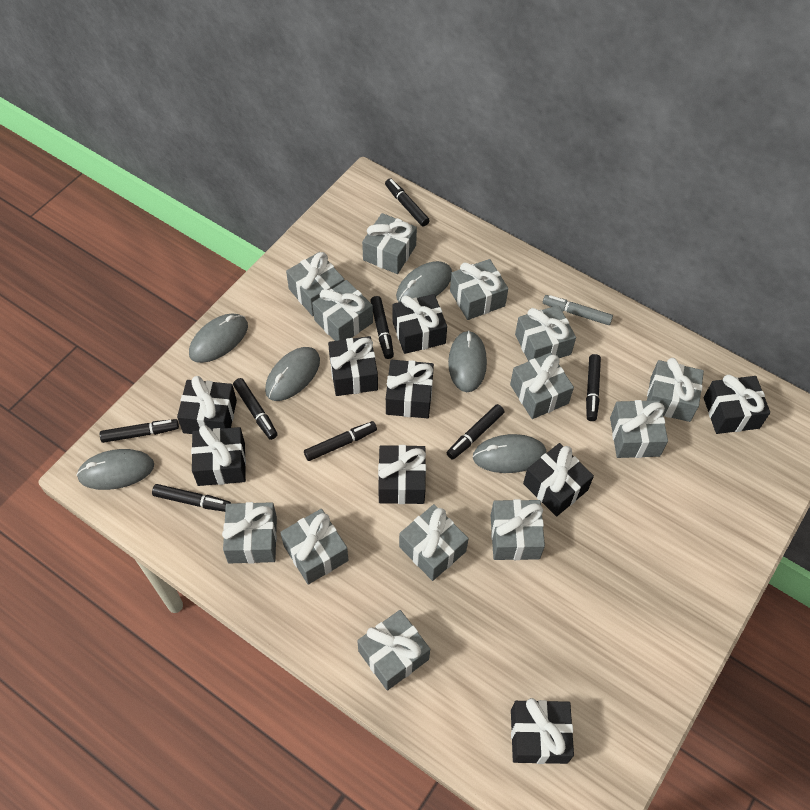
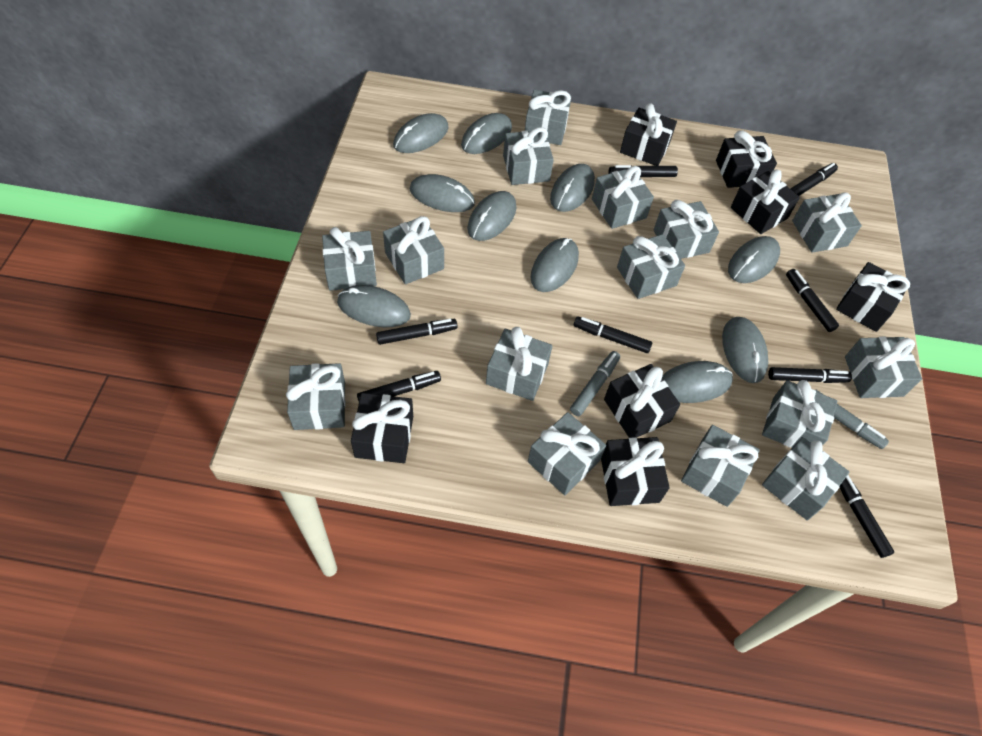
black gift: [177,376,237,434] [191,425,246,486] [328,336,378,396] [378,445,426,504] [386,360,434,418] [392,294,447,354] [511,698,574,764] [523,443,594,516] [704,374,770,434] = 9 -> [351,393,413,463] [601,437,670,506] [604,364,680,438] [620,103,677,166] [716,130,777,188] [731,170,800,234] [836,262,910,332] = 7
grey gift: [222,502,277,564] [280,509,348,585] [286,252,344,316] [312,280,373,341] [357,610,430,690] [362,213,417,274] [399,504,469,581] [450,259,508,320] [491,499,545,560] [510,353,574,419] [515,305,576,361] [610,400,668,458] [647,358,704,422] = 13 -> [286,363,346,430] [322,227,377,291] [383,216,444,285] [486,327,552,401] [503,127,554,185] [525,90,571,145] [528,412,606,495] [592,166,654,229] [617,234,685,299] [654,200,719,259] [681,425,760,507] [762,380,837,448] [762,437,849,520] [792,192,862,253] [845,336,922,398] = 15
grey marker: [543,295,613,325] = 1 -> [570,351,620,416] [815,389,889,449] = 2
grey mouse: [76,449,154,490] [189,313,248,363] [265,347,320,401] [396,261,452,302] [448,330,487,392] [473,434,547,473] = 6 -> [337,285,411,327] [393,113,448,153] [410,174,475,212] [461,113,512,154] [467,191,516,241] [530,238,579,292] [550,164,595,212] [662,361,733,403] [722,317,768,383] [728,236,780,283] = 10

